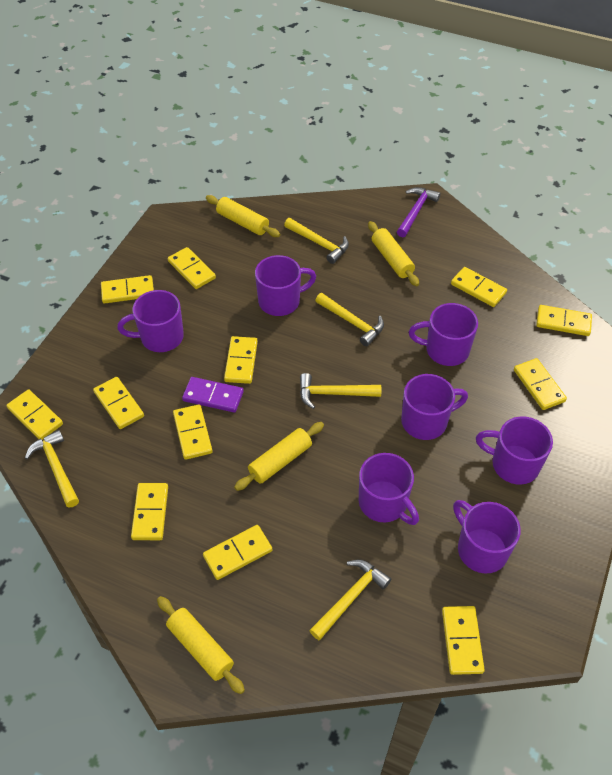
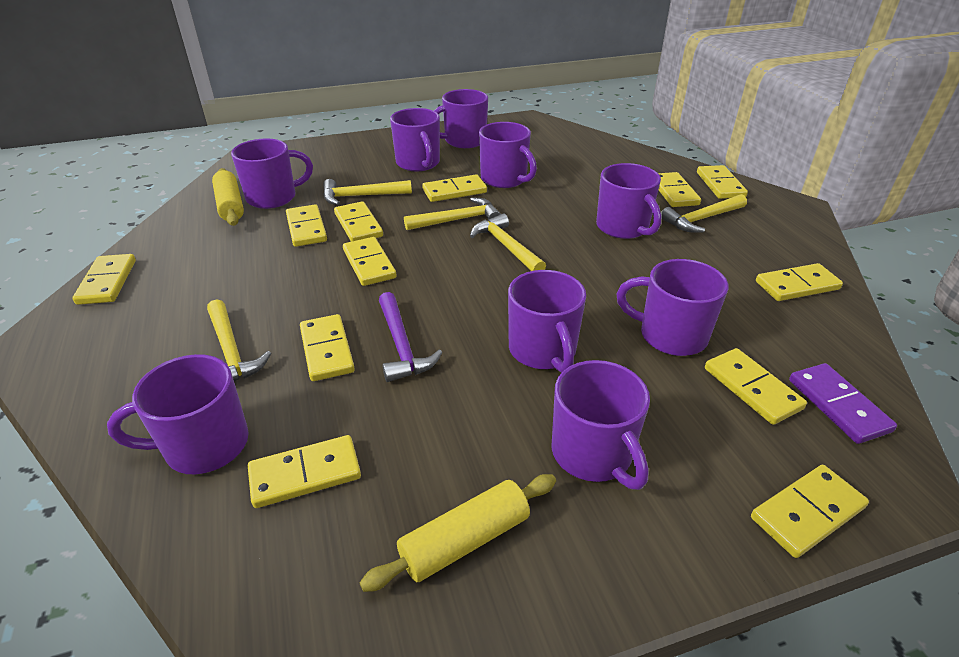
purple mug: [117,290,184,352] [255,255,316,316] [359,453,419,525] [401,374,468,440] [409,303,478,366] [453,500,521,573] [476,416,553,485] = 7 -> [107,354,249,474] [231,138,313,209] [390,108,440,171] [434,89,488,148] [479,122,537,188] [508,270,586,373] [551,360,650,490] [596,163,661,239] [617,259,729,356] = 9
yellow rolling pin: [157,596,245,694] [206,195,280,237] [234,422,324,491] [368,221,419,286] = 4 -> [212,168,244,226] [359,474,556,592] = 2

